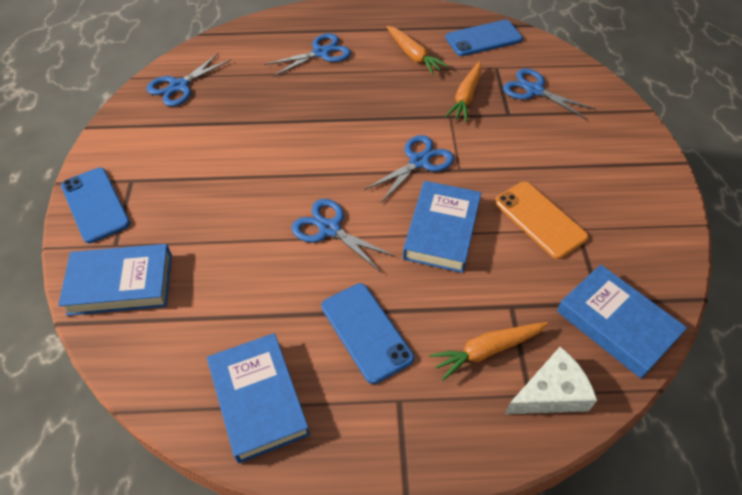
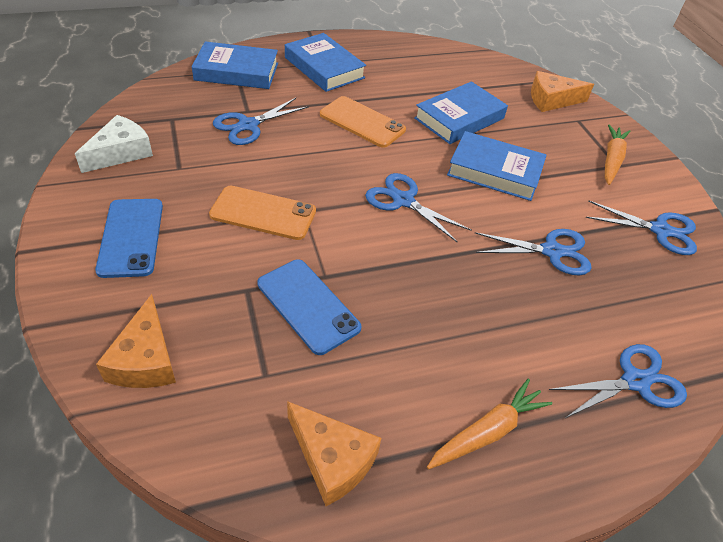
blue phone: [61,168,130,243] [321,283,414,384] [446,20,523,56] = 3 -> [95,199,163,278] [257,259,361,355] = 2
orange carrot: [386,26,448,74] [430,322,548,381] [445,61,482,122] = 3 -> [427,379,552,469] [605,125,631,185] = 2
orange cheese: none = 0 -> [96,294,176,388] [287,401,381,506] [531,71,594,112] = 3
orange phone: [495,182,589,259] = 1 -> [209,185,316,240] [320,96,406,148] = 2

